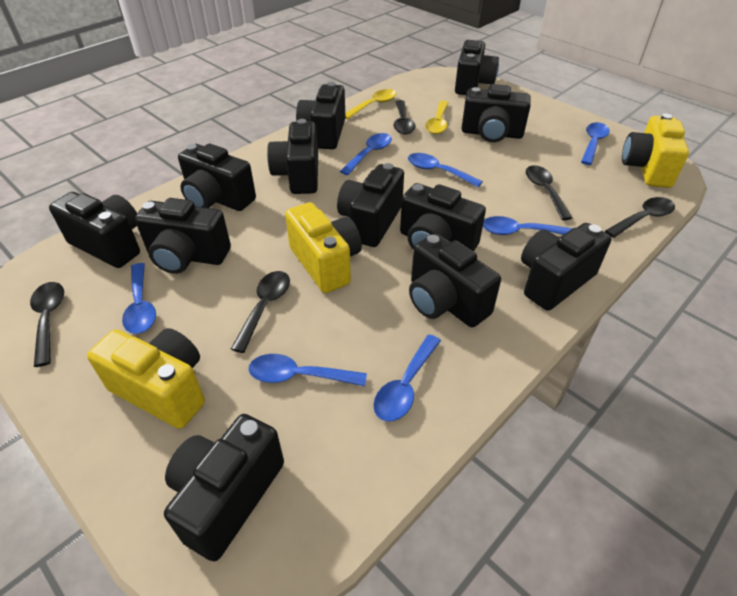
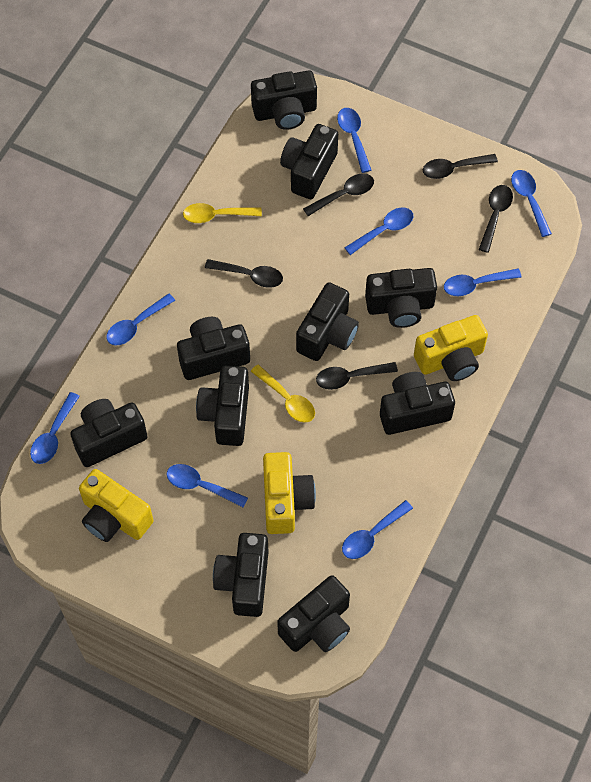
black camera: [49,192,140,268] [135,198,231,274] [164,414,284,562] [178,144,256,211] [267,119,318,194] [296,82,346,149] [337,163,404,247] [400,183,486,251] [409,233,501,327] [455,40,499,95] [462,84,531,142] [521,223,612,311] = 12 -> [70,399,148,467] [177,317,250,380] [196,365,249,446] [213,533,269,617] [251,70,317,130] [277,575,350,652] [280,124,338,199] [296,282,359,361] [365,268,437,328] [380,372,455,435] = 10
blue spoon: [122,263,156,334] [249,354,367,386] [340,133,392,175] [373,335,441,422] [408,153,483,187] [483,216,573,235] [581,122,610,165] = 7 -> [30,392,80,464] [106,293,175,346] [167,464,248,508] [337,108,371,173] [342,500,413,559] [344,208,413,255] [444,268,522,296] [511,170,552,237] = 8

